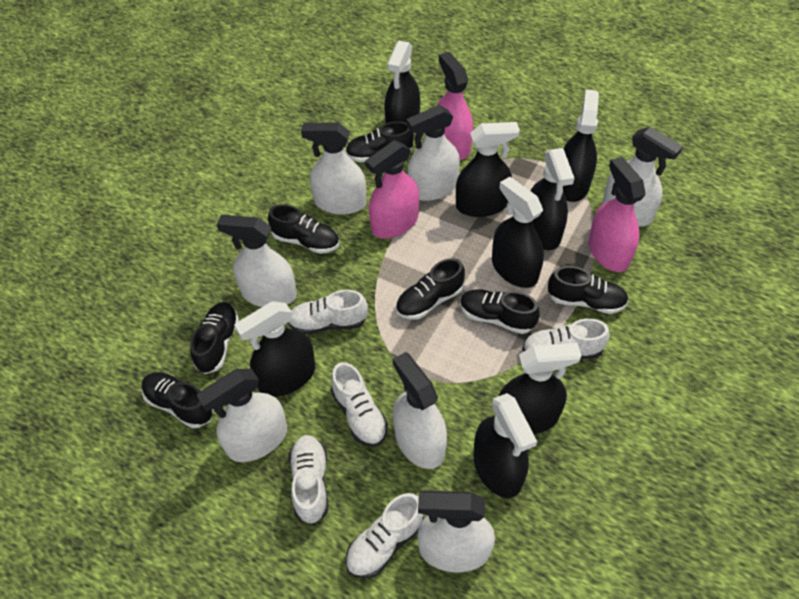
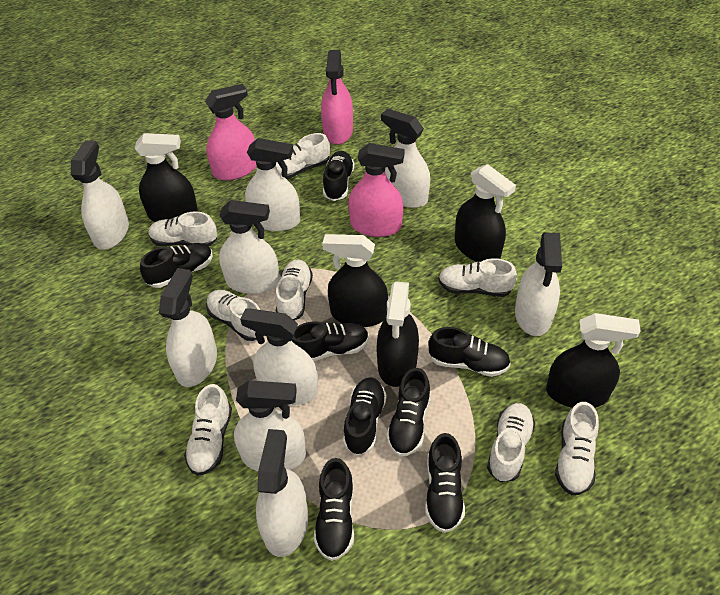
black shoe: [142,372,213,428] [190,302,239,374] [268,205,339,254] [345,121,414,163] [396,258,465,320] [460,289,540,334] [548,266,628,314] = 7 -> [140,243,213,288] [292,321,369,361] [314,458,354,561] [323,151,355,201] [343,377,387,455] [386,368,431,457] [425,433,465,533] [428,327,511,377] = 8
black spray bottle: [234,301,315,397] [384,41,420,123] [456,122,520,217] [473,393,537,498] [492,177,544,288] [499,343,582,434] [530,148,574,250] [563,89,599,202] = 8 -> [135,133,198,222] [322,234,388,327] [376,281,419,387] [455,164,516,262] [546,313,641,408] = 5
white shoe: [288,290,368,334] [289,435,328,524] [331,362,388,447] [345,493,424,578] [522,319,609,359] = 5 -> [149,212,217,246] [184,384,232,476] [206,290,264,341] [275,259,313,320] [276,133,330,179] [438,258,517,297] [487,403,535,482] [555,402,599,495] = 8
white spray bottle: [197,369,287,462] [216,215,297,307] [301,123,366,215] [393,352,447,469] [407,105,460,201] [417,491,495,572] [603,127,683,226] = 7 -> [71,140,129,250] [159,268,217,387] [219,200,280,294] [234,380,306,471] [240,308,318,405] [245,138,300,231] [256,429,308,557] [381,108,430,208] [515,232,562,336] = 9

